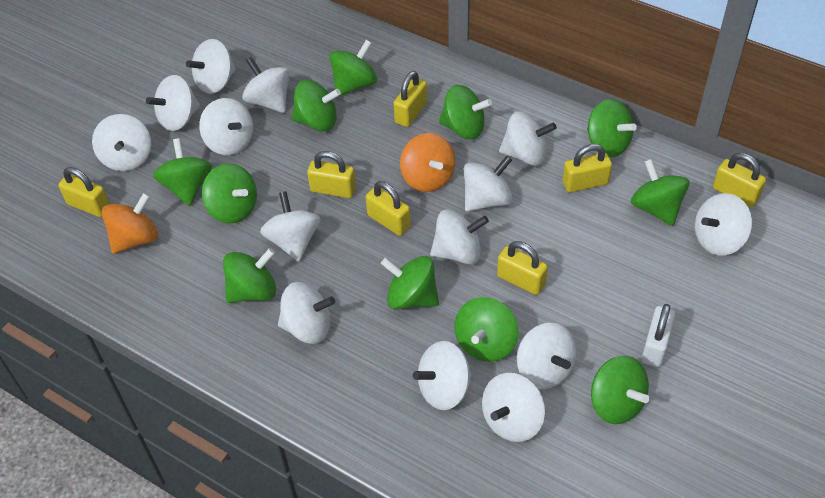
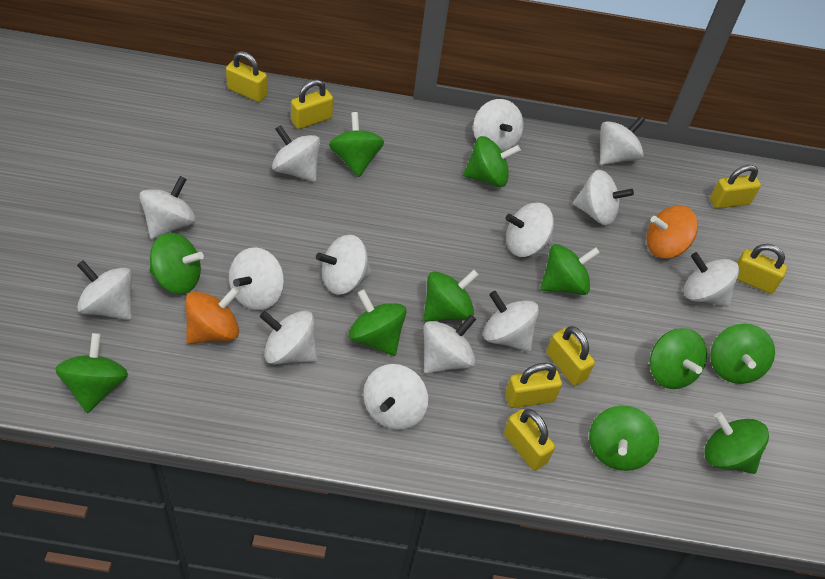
white padlock: [641,304,676,367] = 1 -> none = 0

